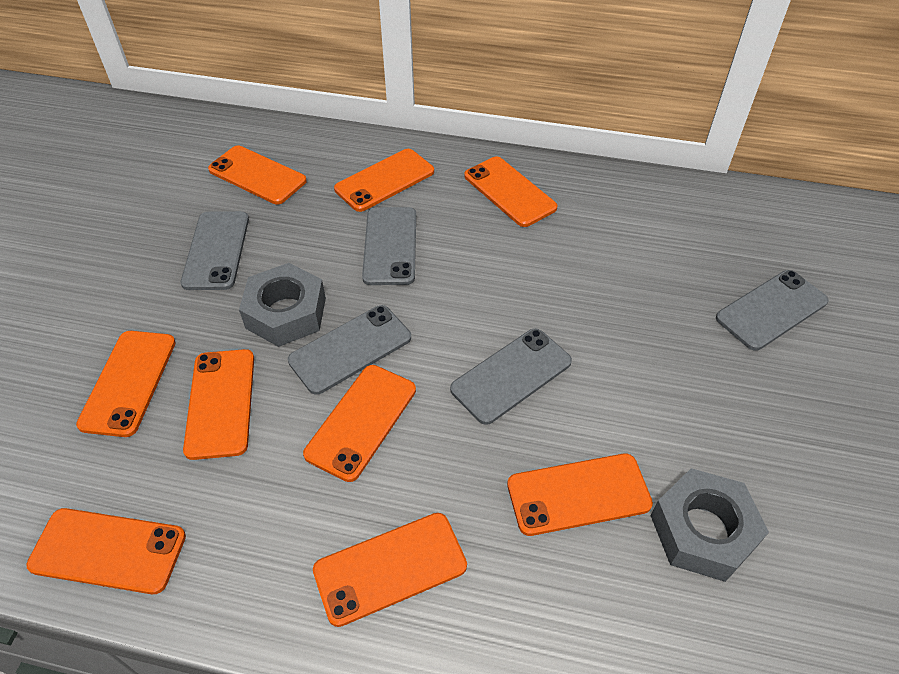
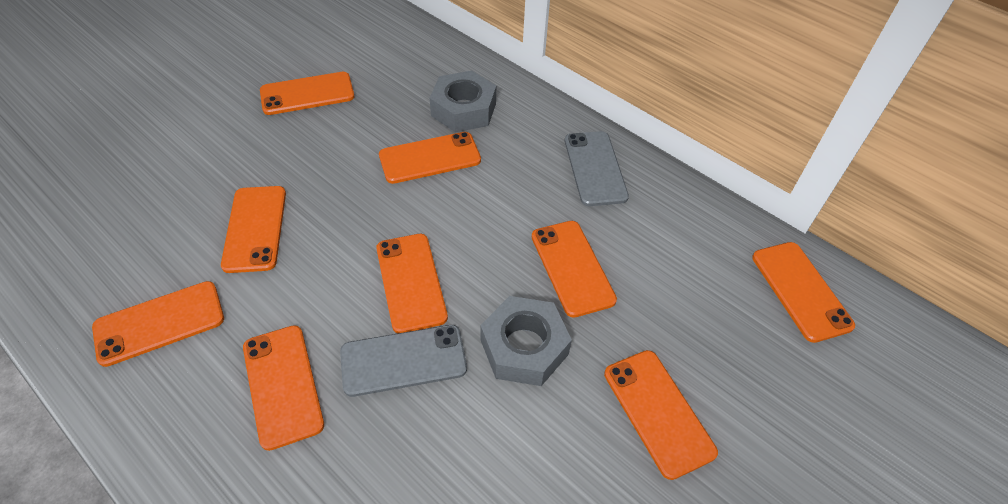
grey phone: [181,211,249,290] [288,305,411,395] [362,207,416,285] [450,328,572,425] [716,270,829,351] = 5 -> [340,325,467,397] [565,131,629,206] = 2

